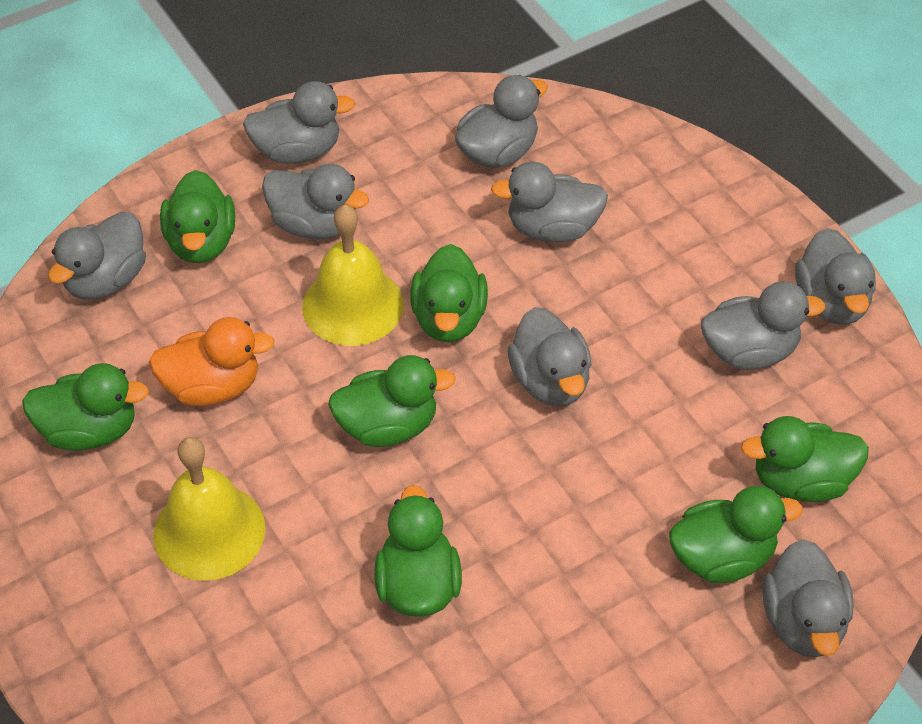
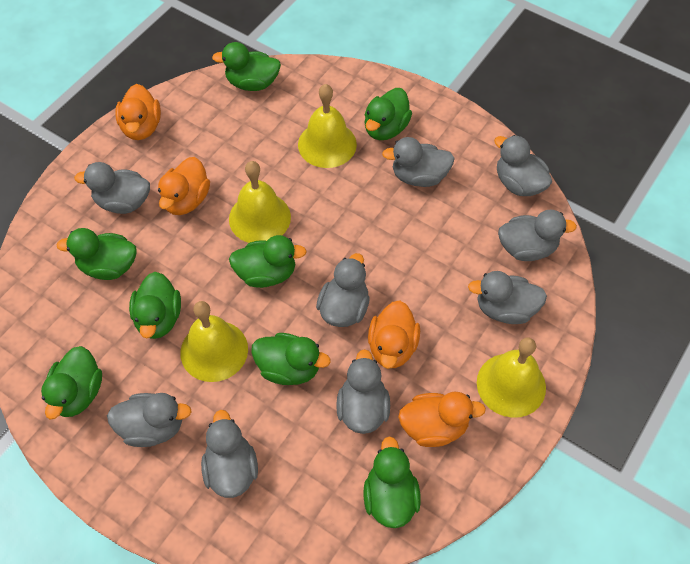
green duck: [22,363,149,451] [160,170,235,263] [328,355,456,447] [374,485,462,617] [410,244,488,342] [669,486,803,583] [741,416,869,502] = 7 -> [41,346,102,420] [56,228,137,280] [129,272,181,339] [212,42,281,91] [229,235,307,288] [251,333,331,385] [364,436,421,528] [365,88,412,140] = 8
orange duck: [149,317,275,406] = 1 -> [115,84,161,140] [158,157,210,215] [368,301,420,369] [398,392,486,447] = 4
yellow bell: [153,437,266,581] [302,205,404,346] = 2 -> [180,301,248,382] [229,161,291,243] [298,84,357,168] [477,337,546,418] = 4

